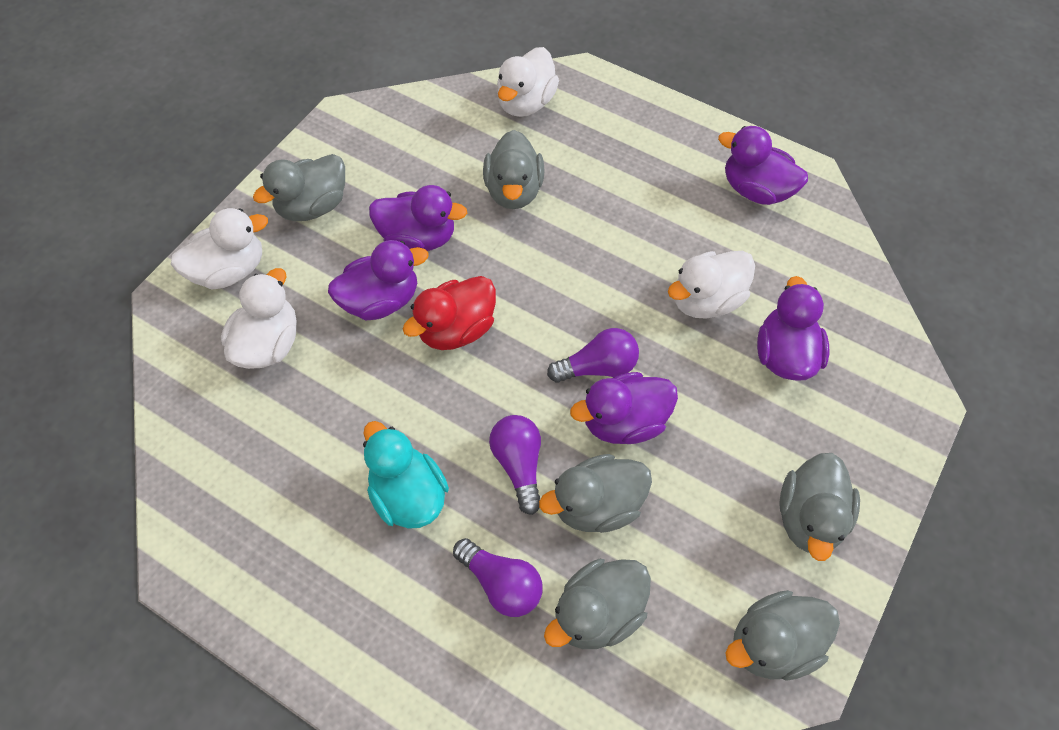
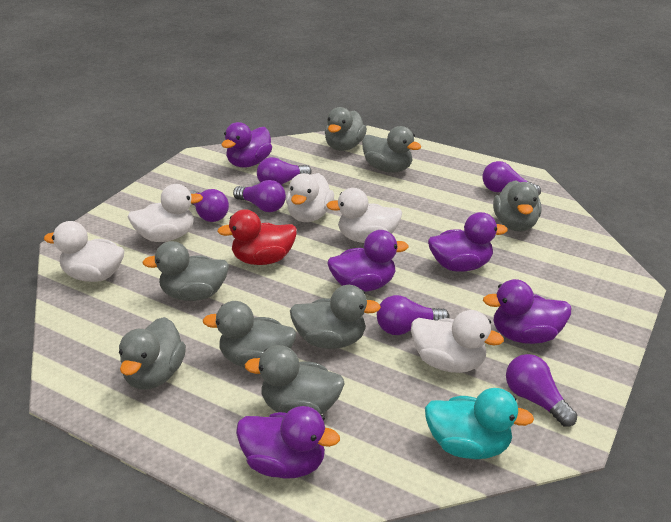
grey duck: [253,154,345,221] [483,130,545,209] [539,454,652,533] [544,559,651,649] [725,590,840,681] [779,453,860,561] = 6 -> [119,317,186,389] [142,241,229,301] [203,301,296,368] [245,345,345,415] [290,285,381,349] [325,107,367,151] [362,126,421,173] [493,180,542,232] = 8
purple light bulb: [453,538,542,617] [489,415,541,515] [547,328,639,383] = 3 -> [190,189,229,222] [233,180,286,212] [257,157,312,185] [377,295,450,335] [483,161,541,195] [506,354,577,427] = 6
white duck: [171,208,268,289] [221,268,297,369] [497,47,559,117] [668,251,755,319] = 4 -> [44,221,125,282] [128,184,203,242] [286,173,334,222] [326,188,402,243] [411,310,504,373] = 5

